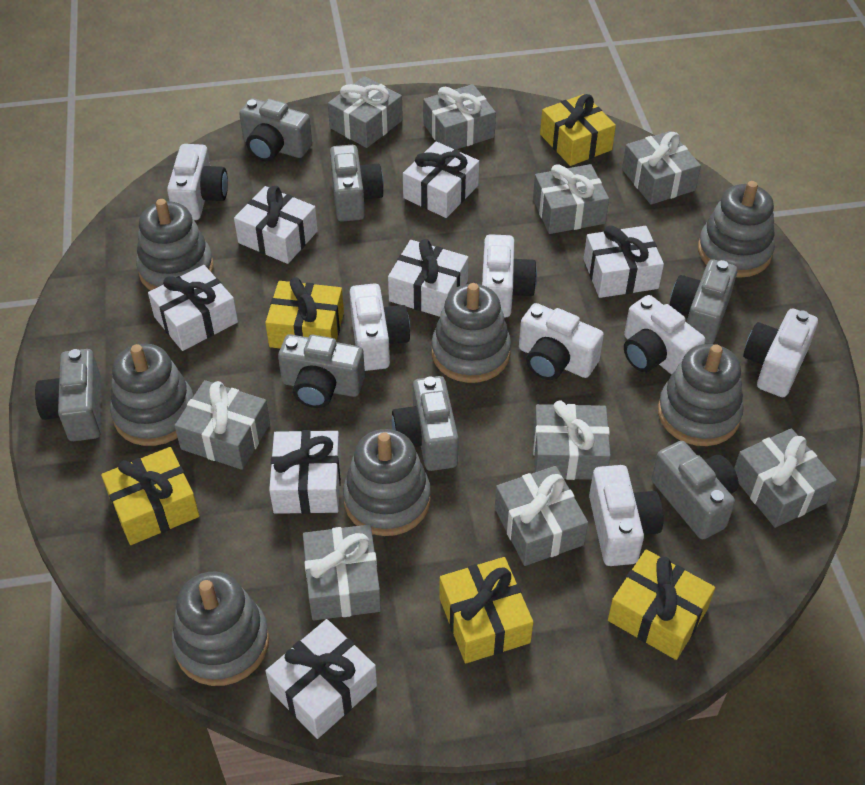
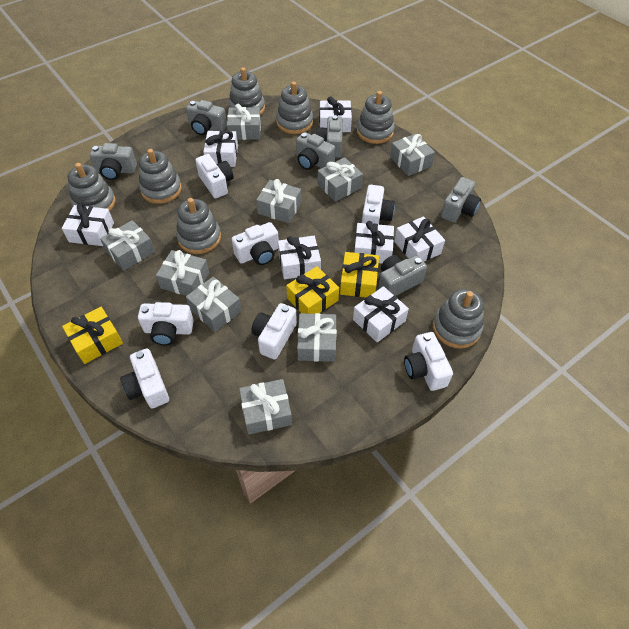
grey camera: [35,349,101,441] [239,98,312,161] [278,334,365,408] [330,145,384,222] [392,376,459,471] [651,441,739,539] [669,259,737,344] = 7 -> [90,143,137,180] [186,100,227,135] [296,132,336,170] [315,115,343,158] [378,255,427,296] [441,177,481,223] = 6
yellow gift: [101,447,199,545] [265,277,344,348] [439,557,533,663] [540,94,616,166] [608,549,715,660] = 5 -> [62,307,123,364] [286,266,339,314] [340,252,379,298] = 3

